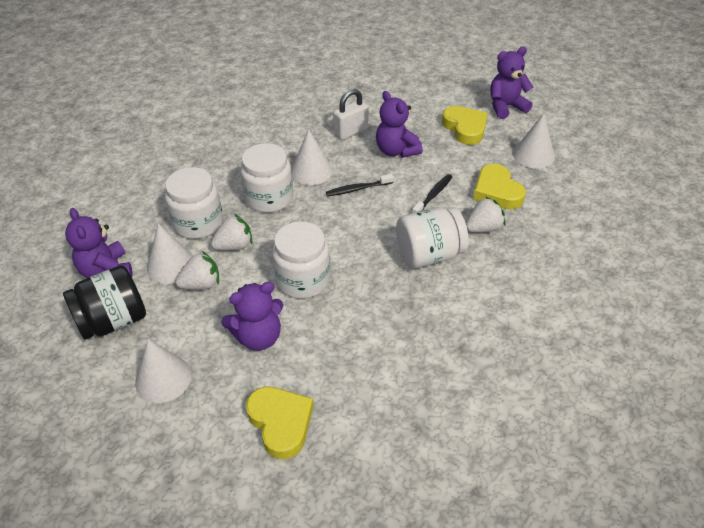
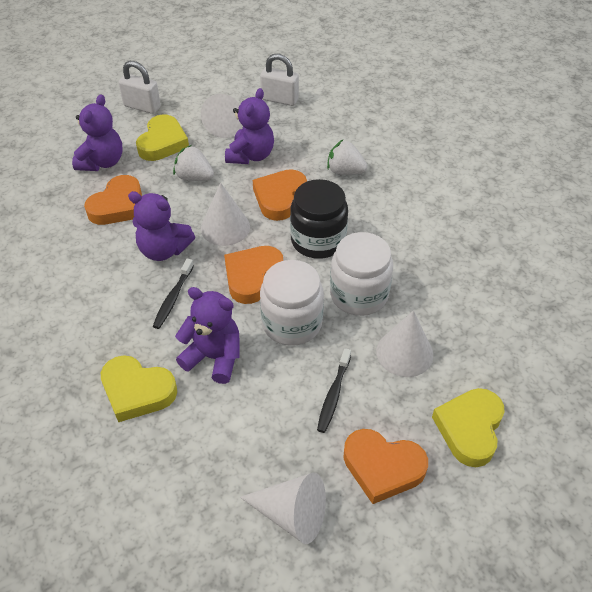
orange heart: none = 0 -> [84,175,142,225] [224,246,283,304] [253,169,307,221] [343,429,428,504] = 4
white jar: [165,167,223,239] [240,143,293,213] [272,221,330,299] [396,207,469,269] = 4 -> [260,260,324,346] [330,232,393,316] = 2
white padlock: [333,89,369,140] = 1 -> [118,61,161,114] [260,54,299,106] = 2
white strawberry: [176,251,219,290] [211,214,252,250] [466,196,505,232] = 3 -> [173,145,214,181] [327,139,368,175] = 2

